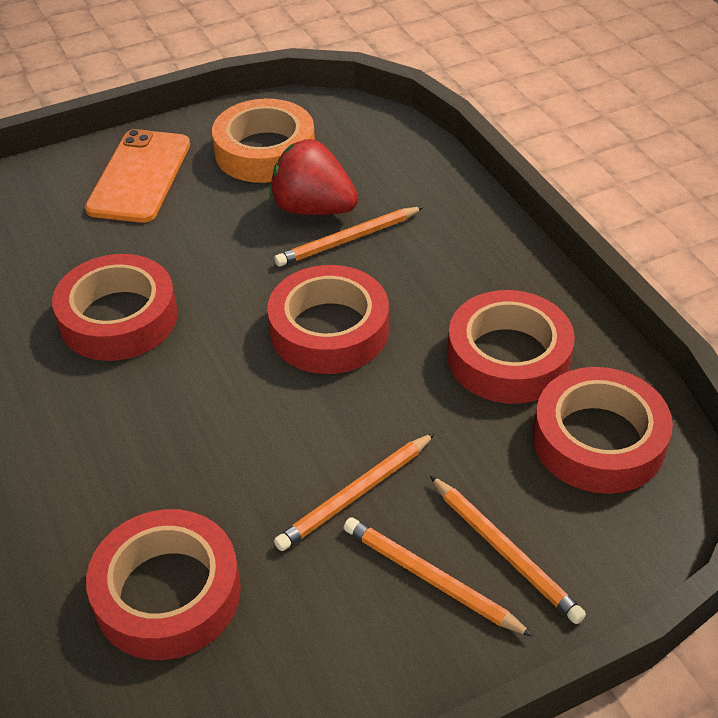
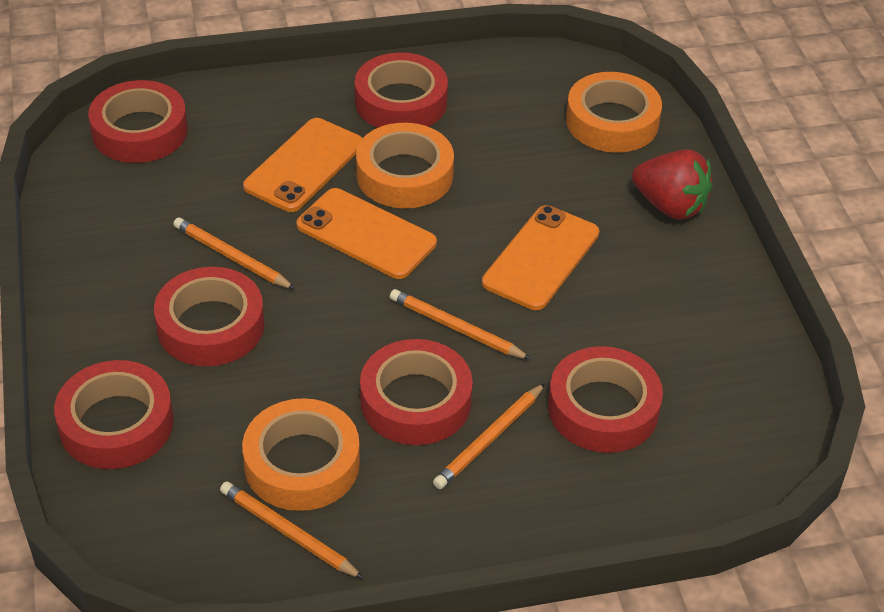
orange phone: [85,129,190,223] = 1 -> [243,118,363,212] [297,188,437,279] [482,205,599,310] = 3
orange tape: [212,98,315,183] = 1 -> [242,398,360,511] [356,123,454,208] [566,72,662,153] = 3
red tape: [52,254,178,361] [86,509,241,660] [267,265,389,374] [447,290,575,404] [533,367,673,494] = 5 -> [54,360,174,469] [88,80,188,163] [154,267,264,366] [355,52,448,128] [360,339,473,445] [548,346,663,453] = 6

